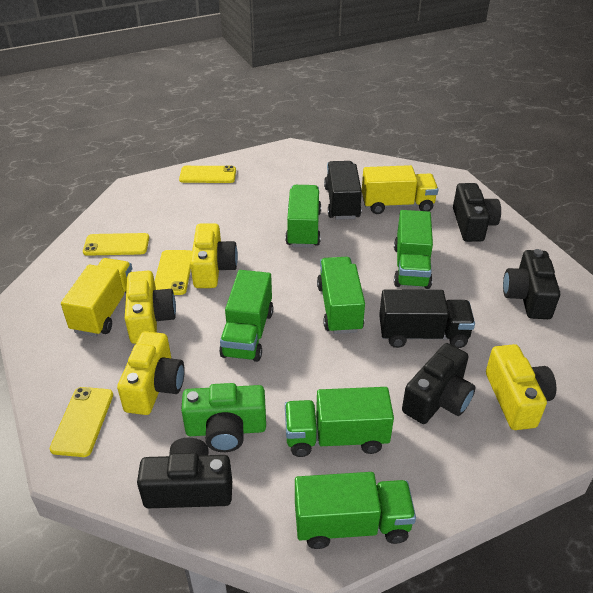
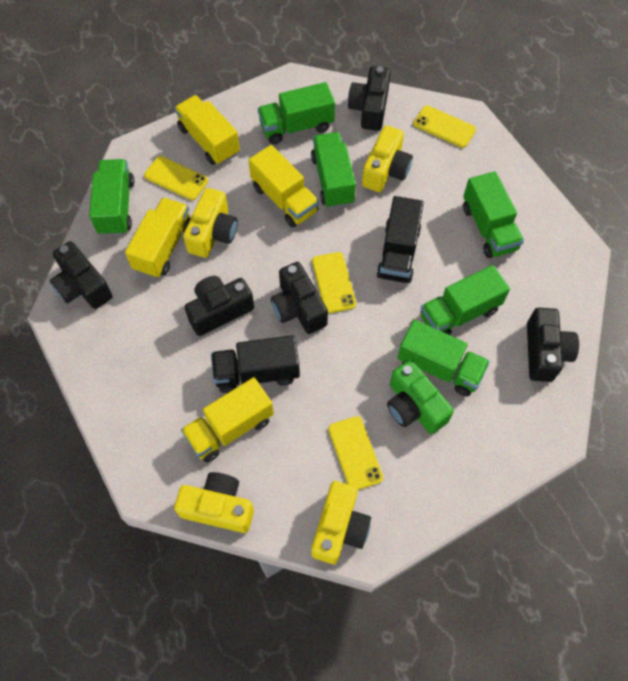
black camera: [137,438,232,508] [402,343,476,424] [453,183,501,242] [503,249,560,319] = 4 -> [50,241,112,309] [185,276,254,336] [271,262,328,334] [348,66,391,131] [527,308,579,382] = 5
yellow truck: [61,258,132,337] [362,165,438,214] = 2 -> [125,197,191,278] [174,95,240,165] [181,377,274,462] [248,145,319,228] = 4

